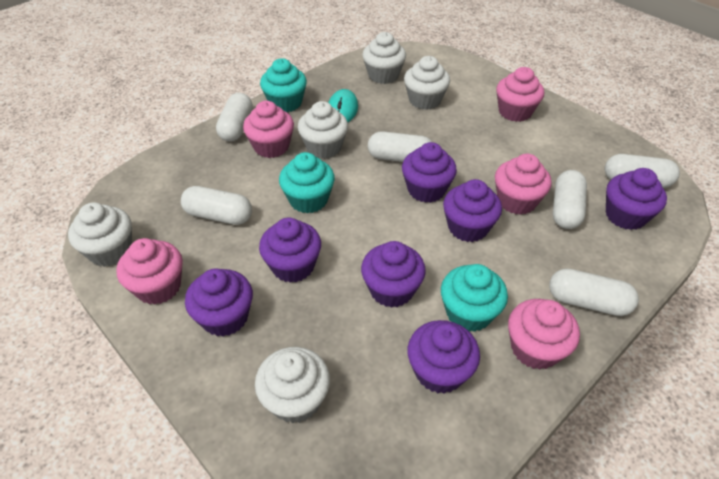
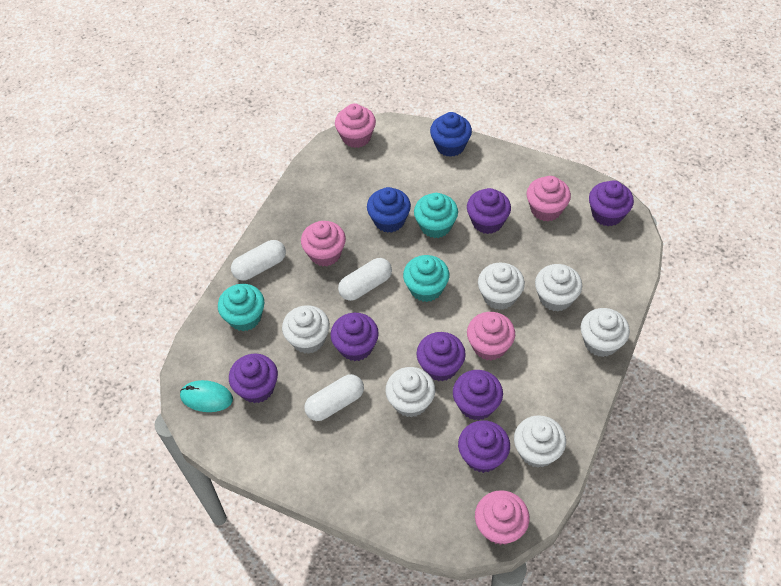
blue cupcake: none = 0 -> [367,187,411,233] [430,112,472,157] = 2
white capsule: [181,186,252,225] [216,93,253,142] [368,131,432,162] [549,269,639,316] [553,170,587,229] [605,154,680,188] = 6 -> [231,240,286,281] [304,374,364,421] [338,258,392,301] = 3
white cupcake: [68,202,132,267] [255,347,330,423] [298,101,348,159] [362,32,406,84] [404,56,450,110] = 5 -> [282,305,330,354] [385,367,435,418] [478,263,525,310] [514,415,566,468] [535,264,582,312] [581,308,630,357] = 6

